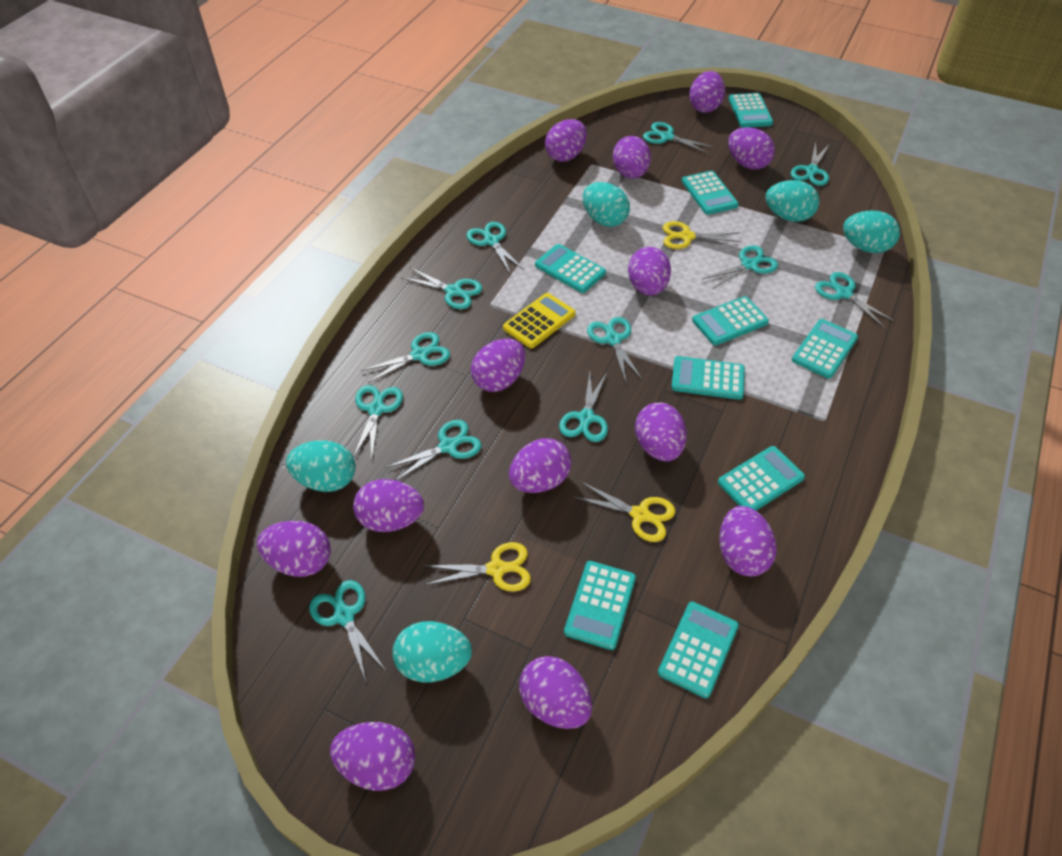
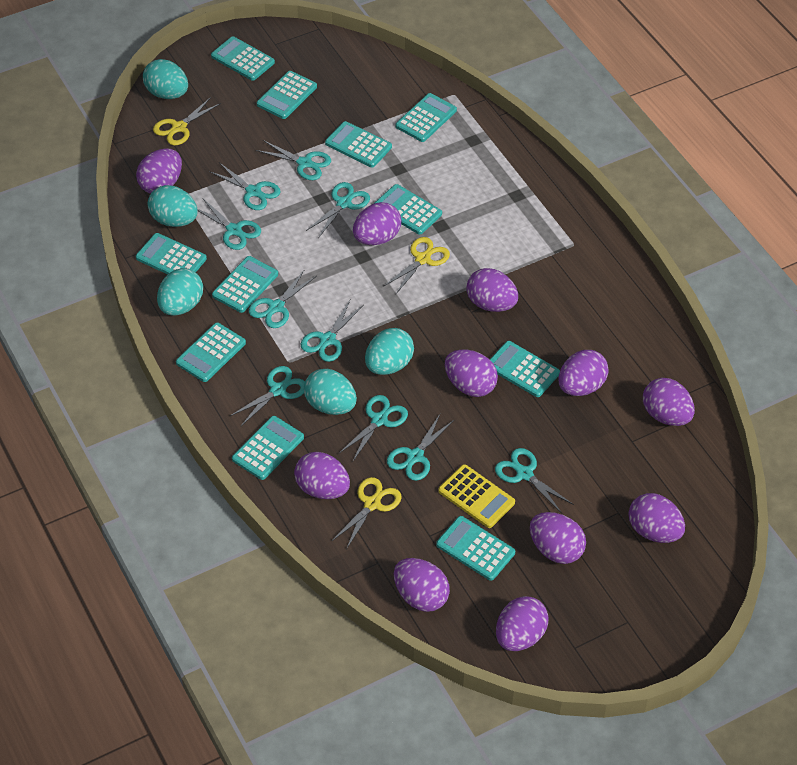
purple egg: [257,521,331,577] [330,722,415,791] [353,479,424,532] [471,339,525,392] [509,438,572,493] [519,656,592,729] [545,119,587,162] [613,136,651,179] [628,247,671,296] [635,403,687,461] [689,71,725,113] [719,506,776,576] [728,127,775,170] = 13 -> [136,148,182,194] [294,452,350,499] [353,202,401,245] [394,558,450,612] [445,349,498,397] [466,268,518,312] [496,596,549,651] [530,512,586,564] [559,350,609,396] [628,493,685,543] [643,378,695,426] = 11
turquoise calculator: [535,244,606,293] [564,561,636,650] [658,602,739,698] [671,356,745,400] [682,171,739,215] [692,296,769,345] [718,446,805,511] [729,93,773,128] [792,319,858,379] = 9 -> [136,233,207,274] [176,323,246,382] [211,36,275,81] [212,256,278,313] [232,416,304,480] [257,71,317,119] [325,121,392,168] [374,184,442,234] [396,93,457,142] [436,516,515,581] [490,341,560,397] = 11
turquoise scissors: [309,580,387,681] [353,385,403,459] [361,332,450,383] [385,420,481,481] [402,267,482,309] [466,222,524,273] [559,372,608,442] [587,317,642,382] [643,122,714,154] [703,245,778,289] [791,142,829,186] [815,272,895,328] = 12 -> [198,198,261,250] [209,162,281,210] [230,366,305,426] [249,269,317,328] [256,140,331,180] [300,300,364,362] [306,182,370,238] [339,395,408,461] [387,414,454,481] [495,448,574,513] = 10

